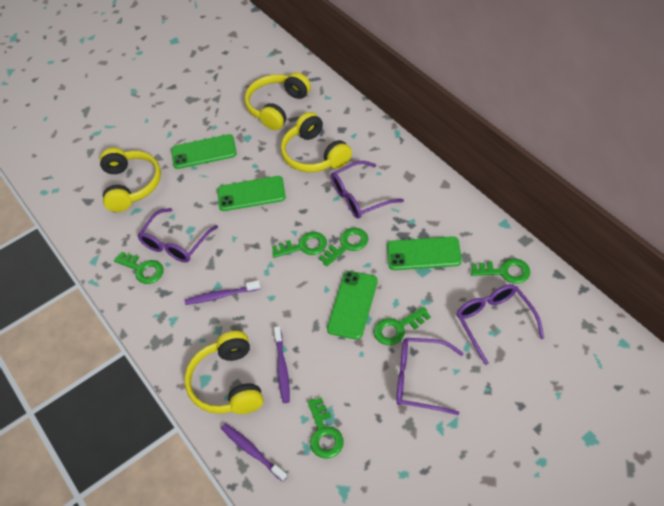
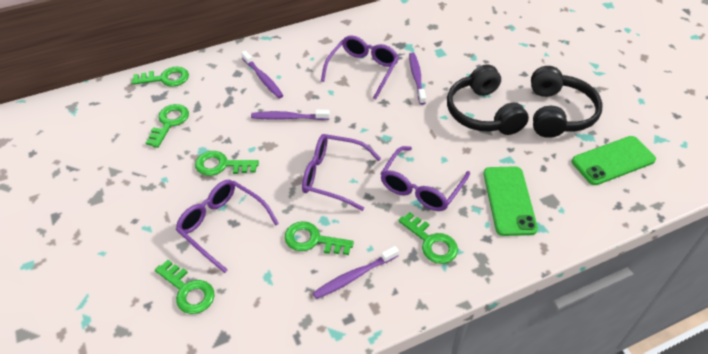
black headphones: none = 0 -> [447,64,529,135] [531,66,603,138] = 2
green phone: [171,134,237,169] [217,176,286,211] [327,271,378,340] [387,236,462,270] = 4 -> [483,166,538,236] [572,136,656,185] = 2
purple toothbrush: [185,280,261,305] [221,423,288,482] [274,326,290,403] = 3 -> [241,51,284,98] [251,110,330,120] [313,246,399,299] [409,53,426,105] = 4
yellow headphones: [100,148,161,212] [184,331,263,414] [245,72,311,130] [281,112,352,172] = 4 -> none = 0

